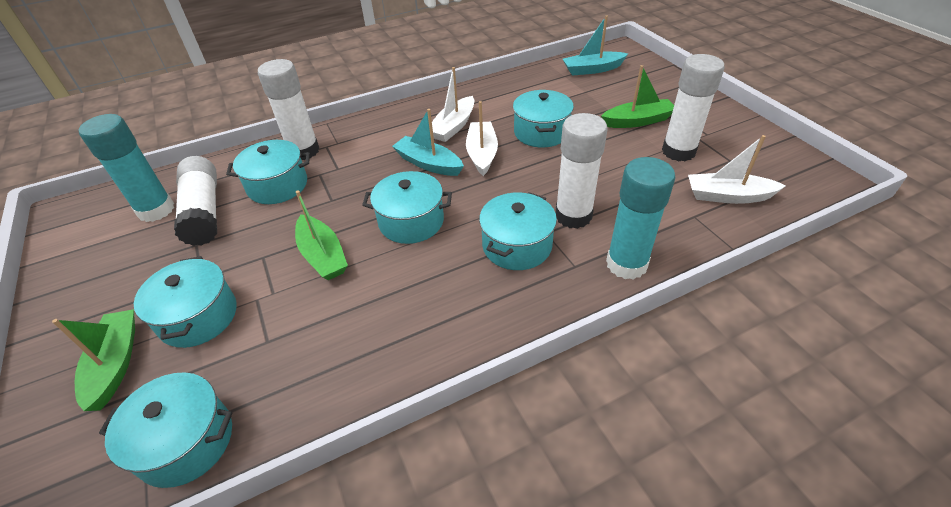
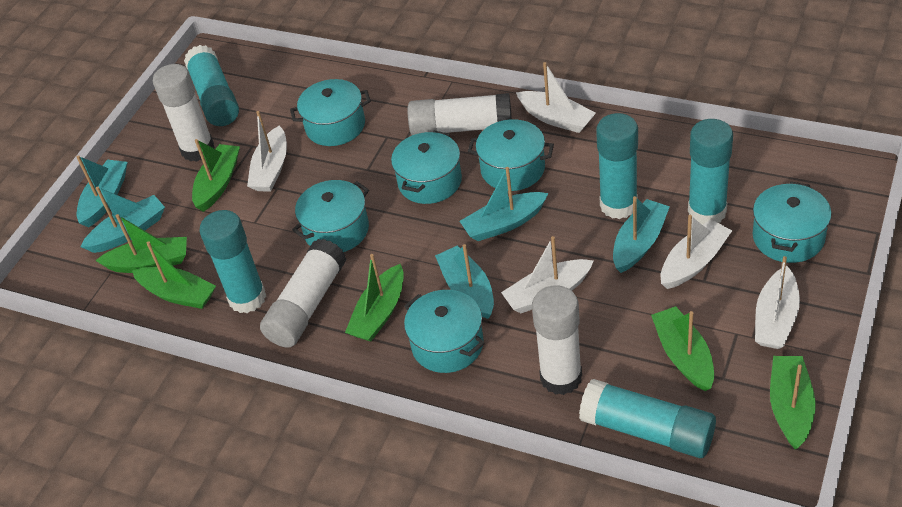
green boat: [52,309,135,411] [295,190,348,280] [601,65,674,128] = 3 -> [95,214,187,273] [132,241,216,309] [192,139,240,212] [345,254,404,342] [651,306,714,391] [770,356,815,449] = 6
turquoise boat: [392,109,464,176] [563,15,628,76] = 2 -> [76,155,128,228] [80,187,165,253] [435,244,494,319] [460,167,548,241] [613,196,670,273] = 5
turquoise glue stick: [79,114,174,222] [606,157,676,280] = 2 -> [184,45,239,126] [199,210,266,313] [579,379,716,458] [596,113,638,219] [688,119,733,225] = 5
white boat: [432,67,474,142] [466,101,498,176] [688,135,786,204] = 3 -> [247,111,287,192] [501,236,594,313] [516,62,596,133] [661,215,732,289] [755,256,800,349] = 5

